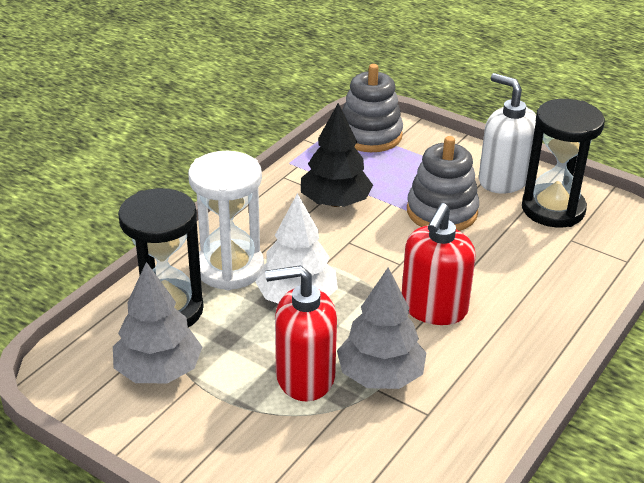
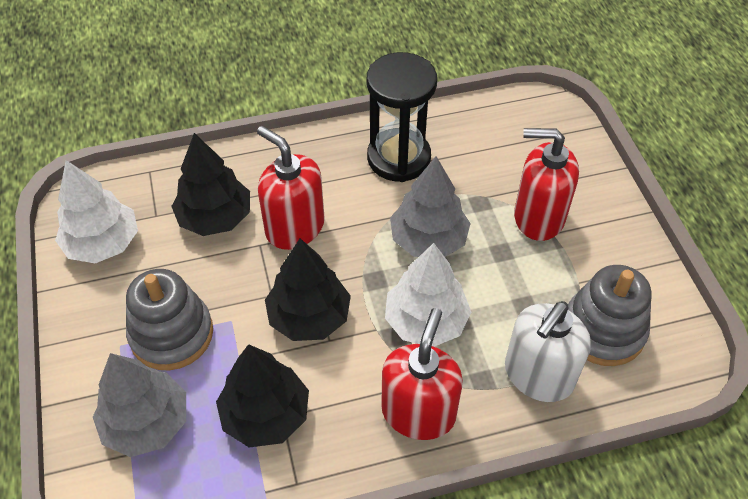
black hourglass: [118,188,204,327] [522,99,605,227] = 2 -> [367,52,437,182] = 1
black tree: [301,103,373,207] = 1 -> [171,133,250,236] [216,344,309,447] [265,238,351,341] = 3
red soap dispenser: [265,265,337,401] [402,203,476,325] = 2 -> [257,126,325,250] [381,308,463,440] [514,128,579,241] = 3
white hourglass: [188,151,264,290] = 1 -> none = 0
white tree: [255,193,338,303] = 1 -> [55,160,138,264] [385,243,471,347] = 2

